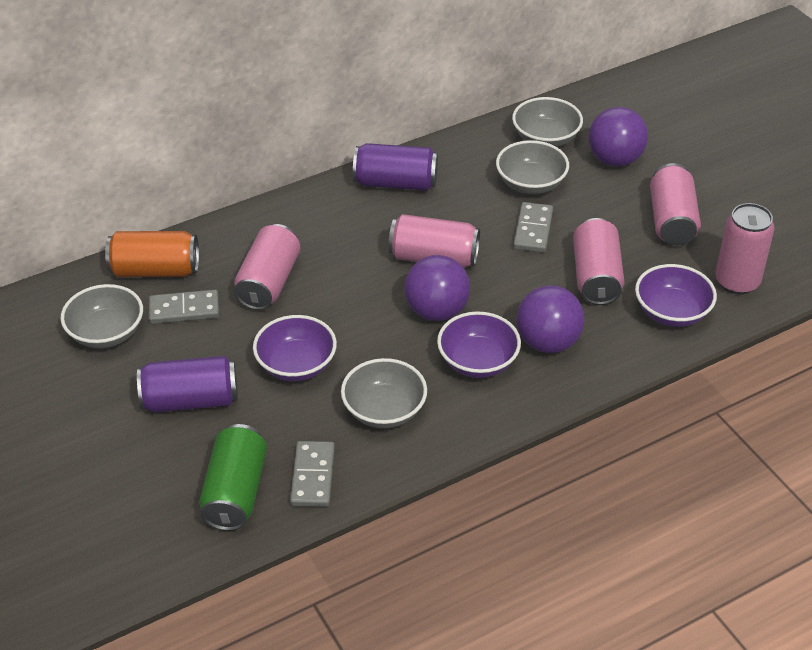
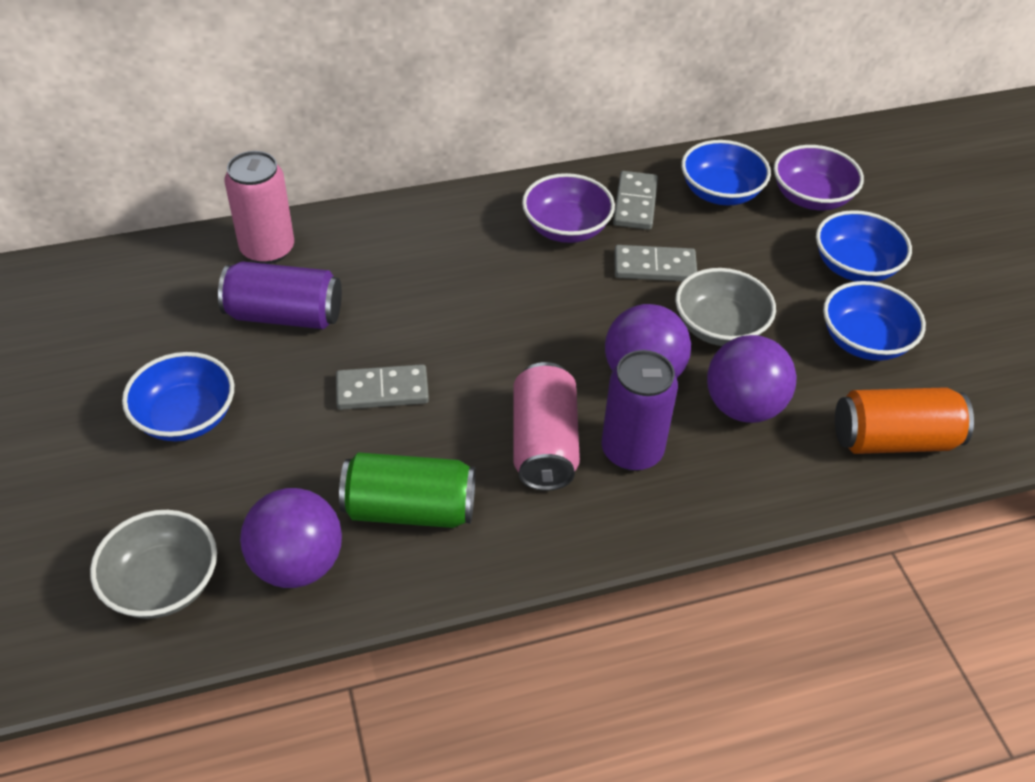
blue bowl: none = 0 -> [122,352,234,441] [681,140,771,205] [816,210,912,282] [823,281,926,361] = 4
grey bowl: [61,284,143,348] [341,358,427,428] [496,140,569,194] [512,97,583,147] = 4 -> [90,510,217,619] [675,268,776,346] = 2
pink can: [234,224,301,310] [388,214,480,268] [573,218,624,305] [650,163,701,245] [715,203,775,294] = 5 -> [225,151,294,264] [513,362,580,491] = 2
purple bowl: [253,315,337,381] [437,311,521,378] [635,264,717,327] = 3 -> [522,173,615,243] [774,145,864,211] = 2

